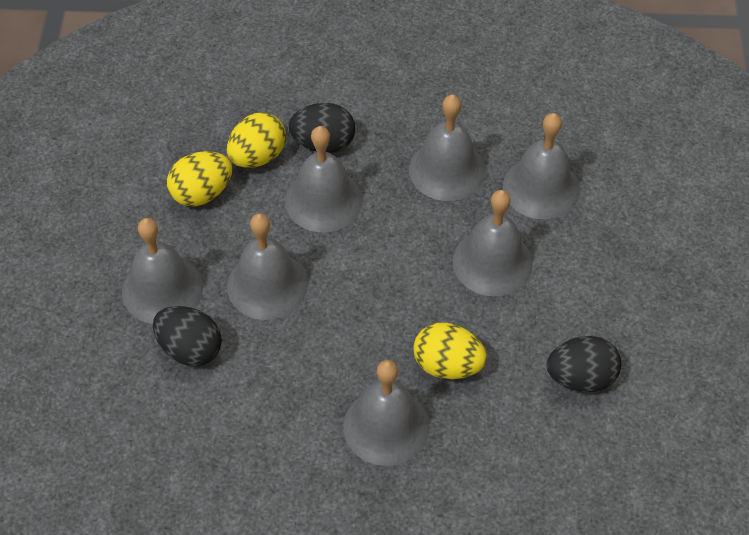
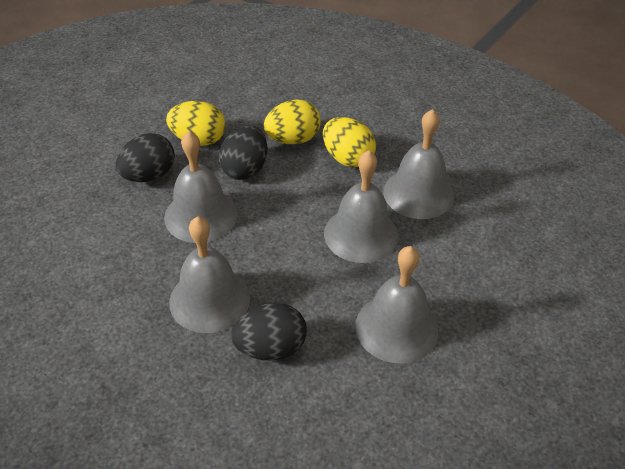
grey bell: [122,218,203,324] [227,213,308,320] [285,126,363,232] [343,360,430,466] [409,95,485,201] [453,190,533,296] [503,113,580,220] = 7 -> [164,131,238,243] [169,216,250,333] [324,150,398,263] [355,246,438,364] [383,109,454,219] = 5

